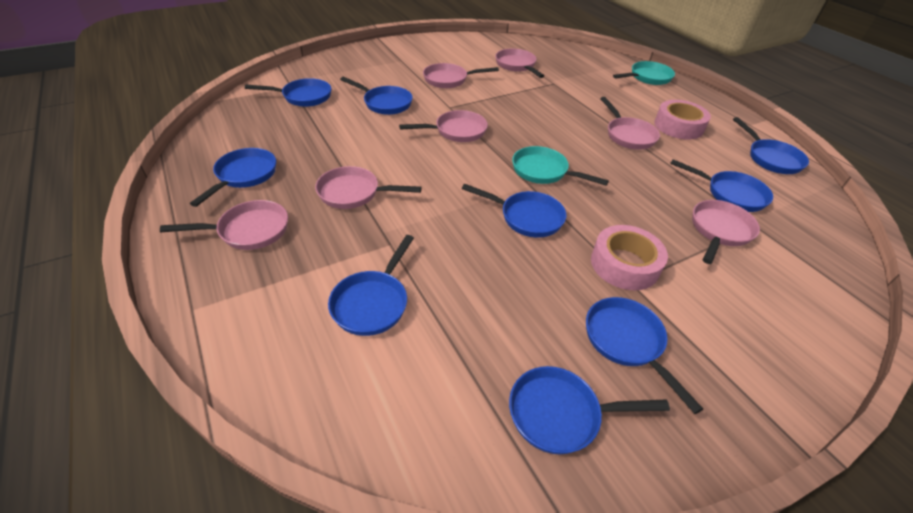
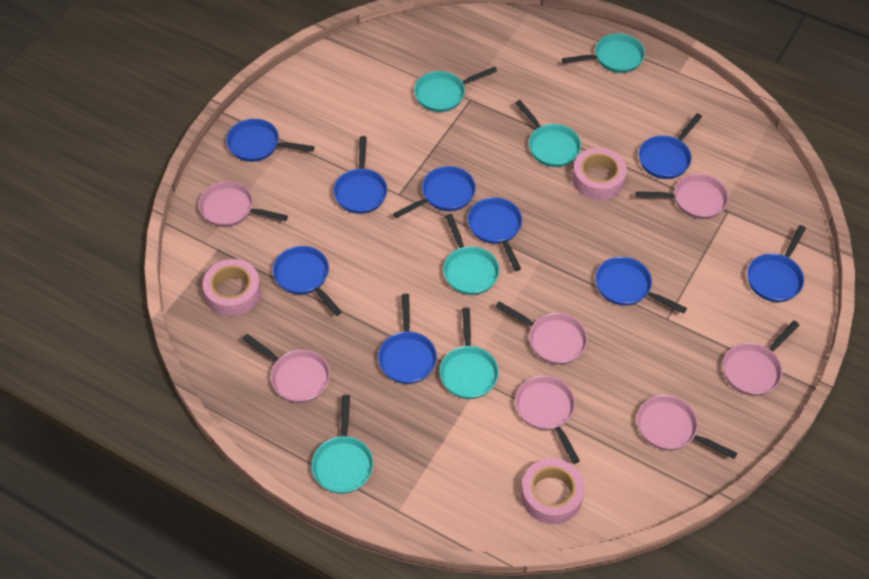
pink tape: [591,225,668,290] [654,100,711,140] = 2 -> [203,259,261,316] [521,458,585,524] [572,148,627,200] = 3
turquoise pan: [512,146,609,185] [613,61,675,85] = 2 -> [312,395,374,494] [414,67,497,112] [440,308,499,399] [443,214,500,295] [515,100,581,167] [562,34,645,73] = 6

